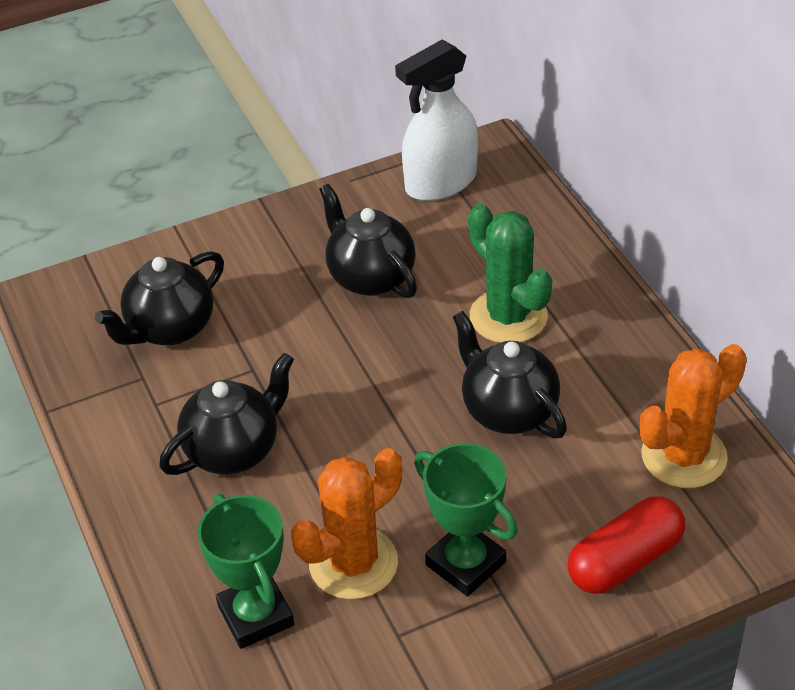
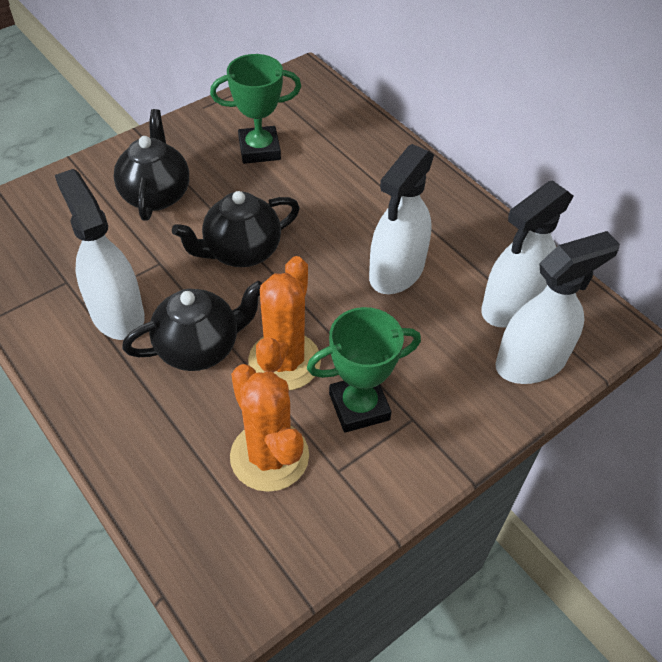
black teapot: [95,251,224,345] [159,353,294,475] [319,184,417,298] [453,311,567,438] = 4 -> [114,109,189,221] [122,281,262,371] [172,191,300,267] = 3
green cactus: [468,204,552,343] = 1 -> none = 0
red capsule: [568,496,685,594] = 1 -> none = 0
white spray bottle: [395,39,478,201] = 1 -> [55,169,145,340] [369,144,434,294] [481,180,574,328] [496,231,620,384] = 4

